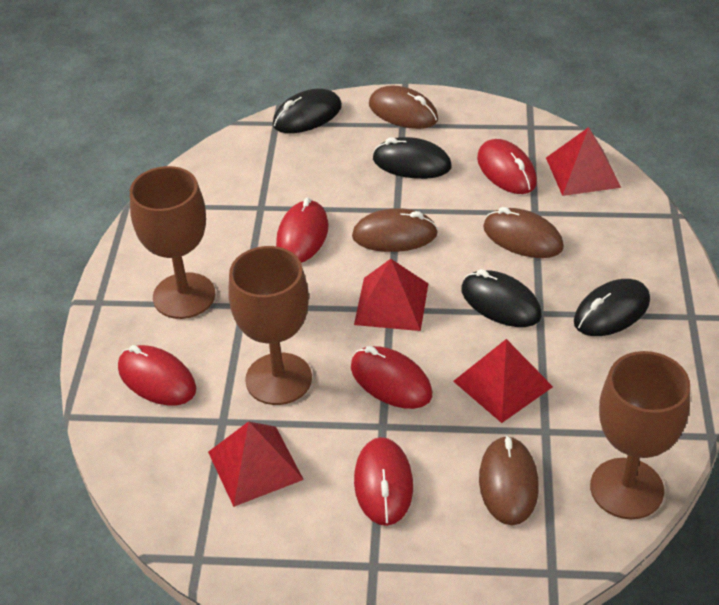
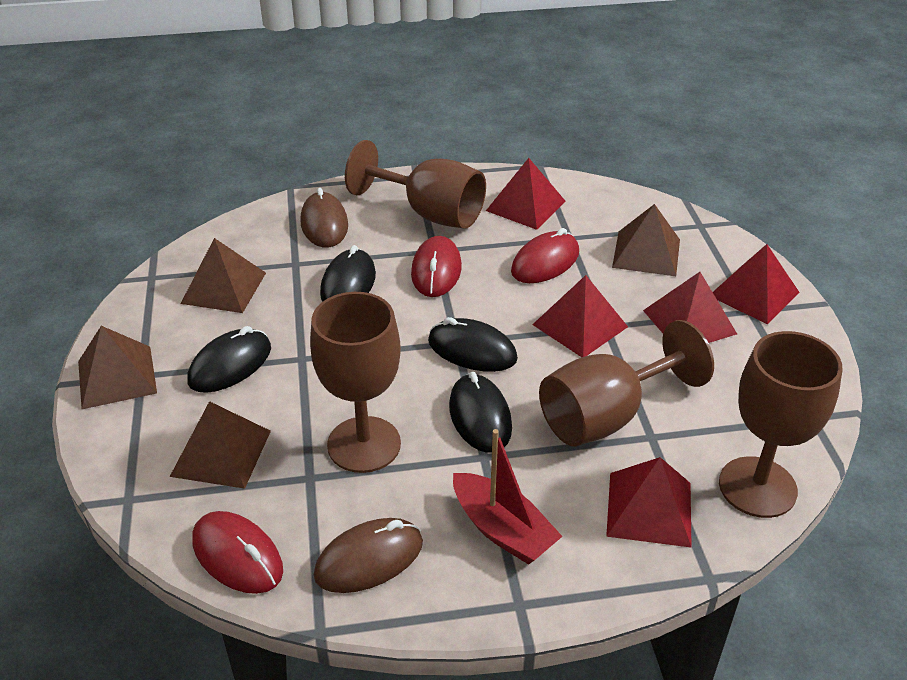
brown goblet: [130,166,215,319] [228,246,312,405] [590,351,690,519] = 3 -> [310,292,401,473] [345,140,486,229] [539,320,714,447] [719,331,842,518] = 4
brown mouse: [352,208,438,252] [369,86,438,129] [479,435,539,525] [483,207,564,258] = 4 -> [301,188,348,248] [314,518,423,593] = 2
brown pyramid: none = 0 -> [78,326,157,409] [170,401,271,489] [181,238,266,313] [612,204,680,276] = 4
red boat: none = 0 -> [453,429,563,565] = 1
red mouse: [118,345,196,406] [276,197,328,263] [351,346,432,409] [354,437,413,526] [477,139,537,194] = 5 -> [192,511,283,594] [411,236,462,297] [511,228,579,283] = 3
red pyramid: [208,421,304,507] [354,259,428,331] [453,339,553,423] [546,127,621,196] = 4 -> [486,158,566,230] [532,275,628,357] [606,457,692,548] [643,272,737,343] [713,244,799,324] = 5

